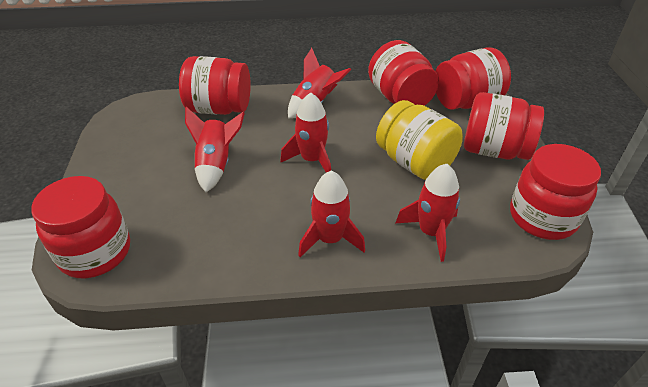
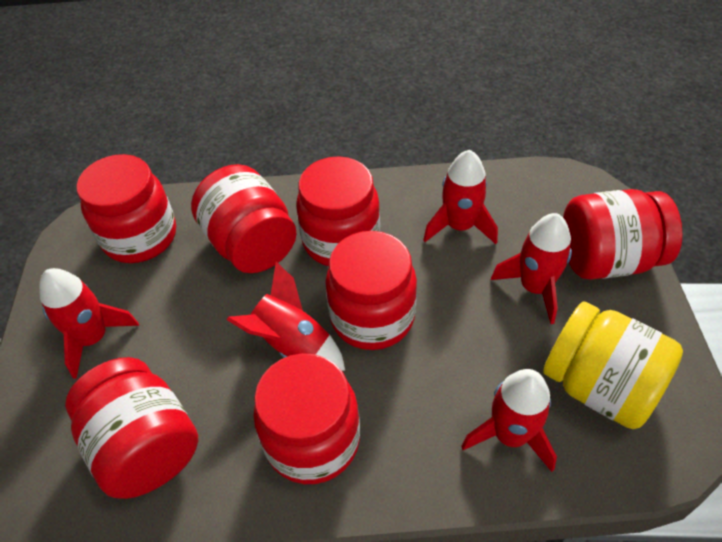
red jar: [31,176,130,278] [179,56,251,115] [368,40,439,106] [436,47,511,110] [464,92,544,160] [510,144,601,240] = 6 -> [65,357,198,499] [77,154,176,263] [191,164,297,273] [253,353,360,484] [296,156,380,266] [325,231,417,350] [563,189,682,280] = 7

